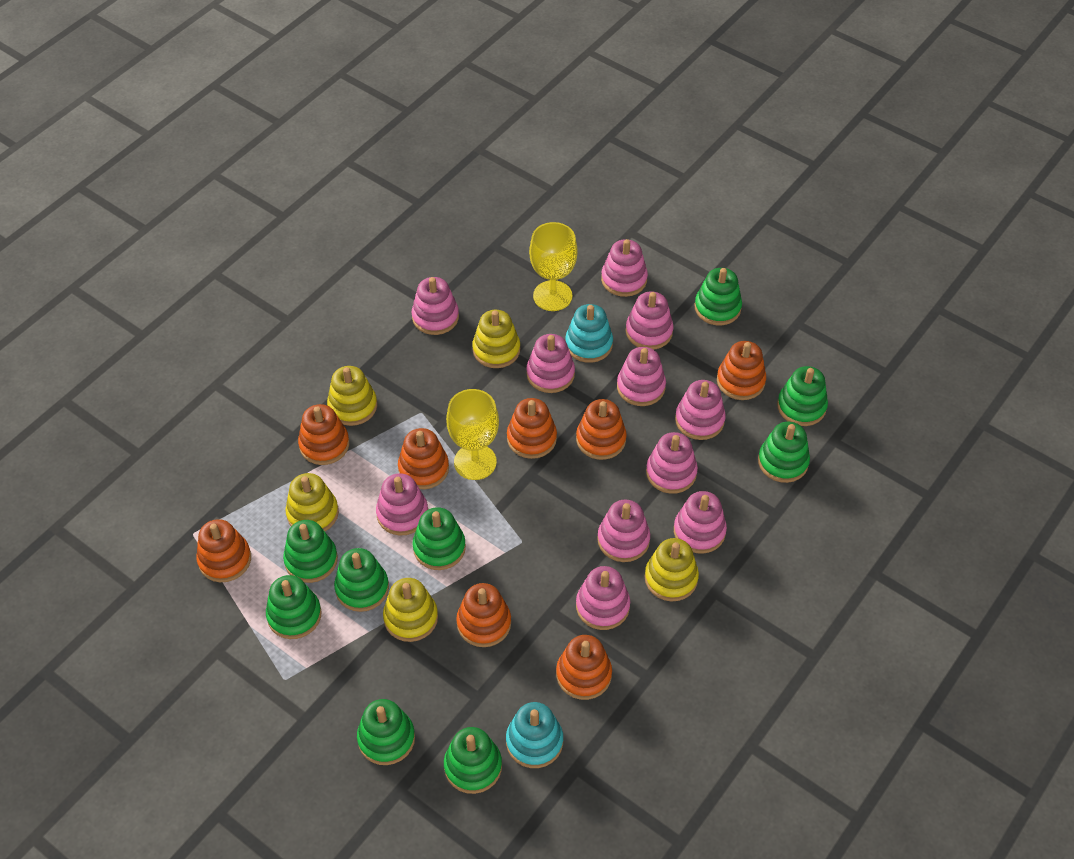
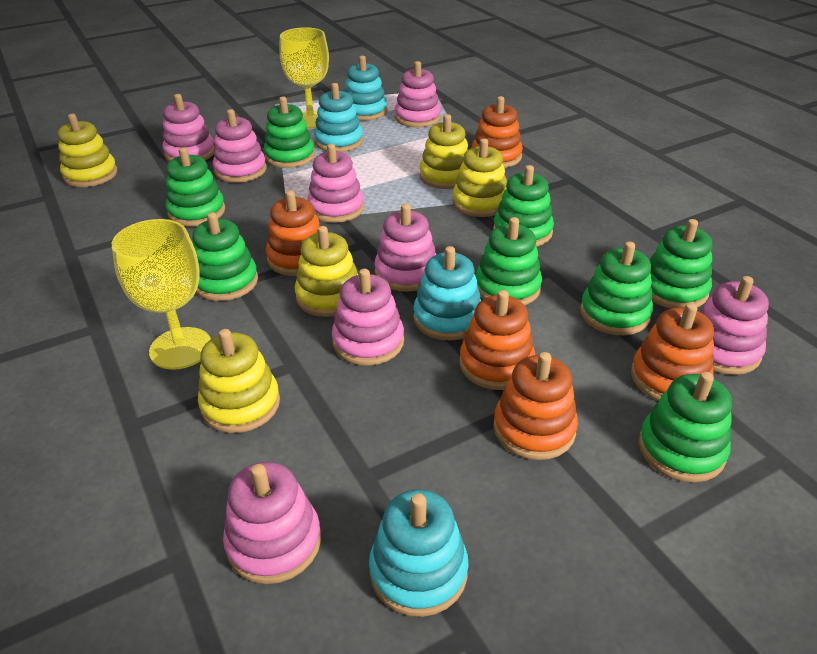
green stacking toy: [266,575,322,639] [283,520,338,583] [334,548,389,612] [357,699,415,765] [413,507,466,570] [444,727,502,794] [695,268,742,325] [758,422,810,483] [777,366,828,426] = 9 -> [166,147,225,227] [192,212,258,301] [263,97,315,168] [476,217,542,305] [493,165,554,247] [580,242,653,335] [638,372,732,483] [650,219,712,309] = 8
orange stacking toy: [196,519,251,582] [298,404,349,465] [398,428,449,489] [456,583,511,647] [507,398,557,459] [556,635,612,700] [576,399,627,460] [717,341,766,400] = 8 -> [266,190,320,276] [460,290,535,390] [472,96,523,168] [493,352,578,460] [631,303,714,401] = 5
pink stacking toy: [376,473,428,536] [412,277,459,335] [527,334,575,393] [576,566,630,630] [597,500,650,562] [601,239,648,297] [617,347,666,406] [626,291,674,350] [646,432,698,494] [674,491,727,554] [675,380,726,440] = 11 -> [163,94,215,162] [213,109,267,183] [223,462,321,584] [307,144,364,223] [332,269,404,366] [374,204,436,292] [395,61,441,127] [700,276,769,375] = 8
turquoise stacking toy: [506,702,563,768] [565,304,613,363] = 2 -> [314,83,363,152] [344,56,387,121] [369,490,469,617] [413,246,481,340] = 4

